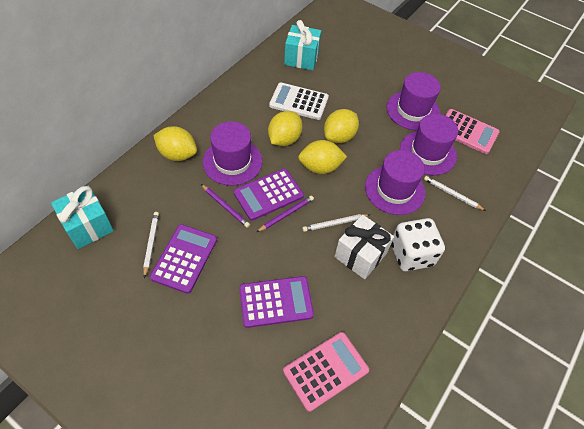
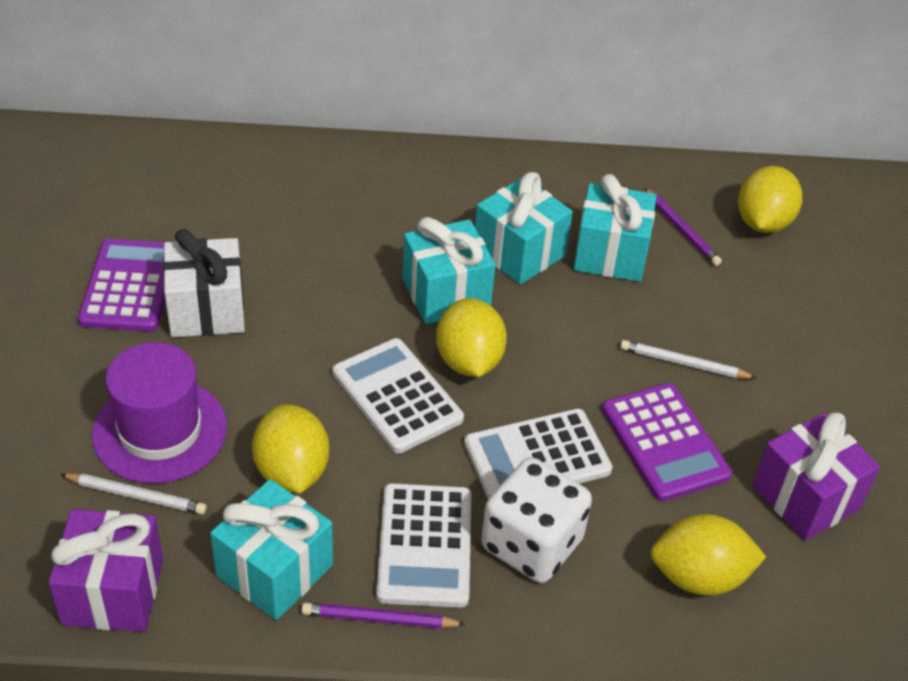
pink calculator: [283,332,369,412] [445,109,500,154] = 2 -> none = 0
purple calculator: [150,224,217,294] [234,169,304,221] [239,276,314,328] = 3 -> [78,239,165,332] [602,383,732,501] = 2
purple gift: none = 0 -> [48,509,163,632] [752,413,880,541] = 2
purple hat: [203,121,262,186] [365,150,425,215] [387,72,441,130] [400,114,458,175] = 4 -> [92,342,227,484] = 1
turquoise gift: [51,185,114,249] [284,20,321,70] = 2 -> [210,479,333,620] [402,217,495,324] [475,172,573,285] [574,174,656,282] = 4
white calculator: [269,82,329,120] = 1 -> [333,338,464,453] [376,483,471,608] [464,409,612,499] = 3
white pencil: [143,212,159,278] [302,214,370,232] [424,176,486,211] = 3 -> [60,473,207,515] [620,340,757,378] = 2

